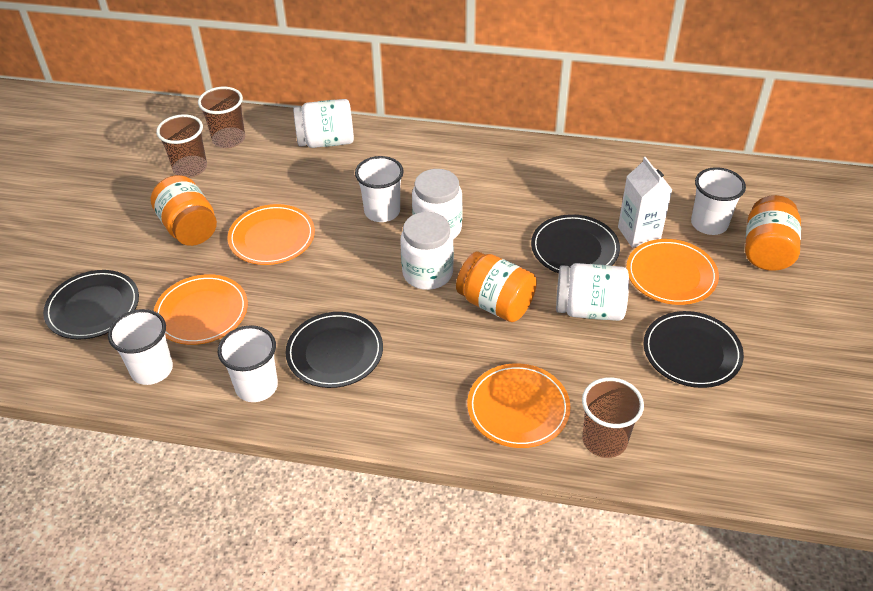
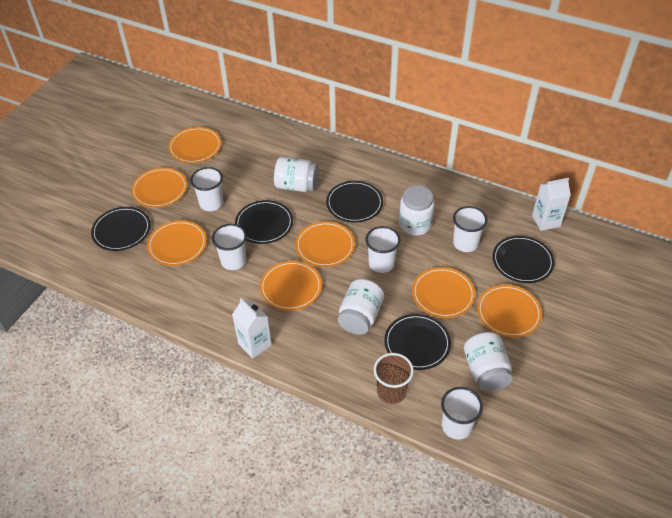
black plate: [43,270,139,339] [285,312,383,388] [531,214,620,273] [644,311,744,388] = 4 -> [91,207,150,251] [235,200,293,244] [326,181,383,223] [384,314,451,370] [492,236,554,283] = 5
brown cup: [156,114,207,178] [198,87,245,148] [582,377,644,458] = 3 -> [374,353,414,404] = 1
orange jar: [151,175,217,246] [456,251,537,322] [745,195,801,271] = 3 -> none = 0
orange plate: [153,274,248,345] [227,204,315,265] [467,363,571,448] [626,239,719,305] = 4 -> [131,167,187,208] [147,220,207,266] [168,127,222,163] [260,261,322,311] [295,221,355,267] [412,267,476,318] [477,285,542,338] = 7
white carton: [618,157,672,248] = 1 -> [232,299,272,359] [532,178,571,231] = 2
white cup: [108,309,173,385] [218,325,278,402] [355,156,404,222] [691,167,746,235] = 4 -> [190,167,224,211] [212,224,247,270] [365,226,400,273] [441,387,483,440] [453,206,487,252] = 5

